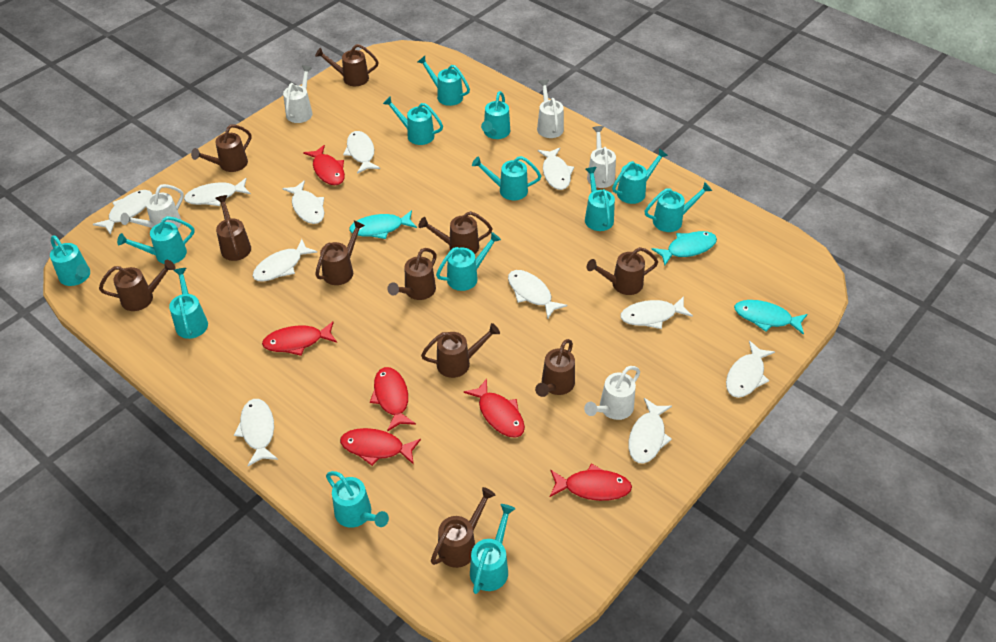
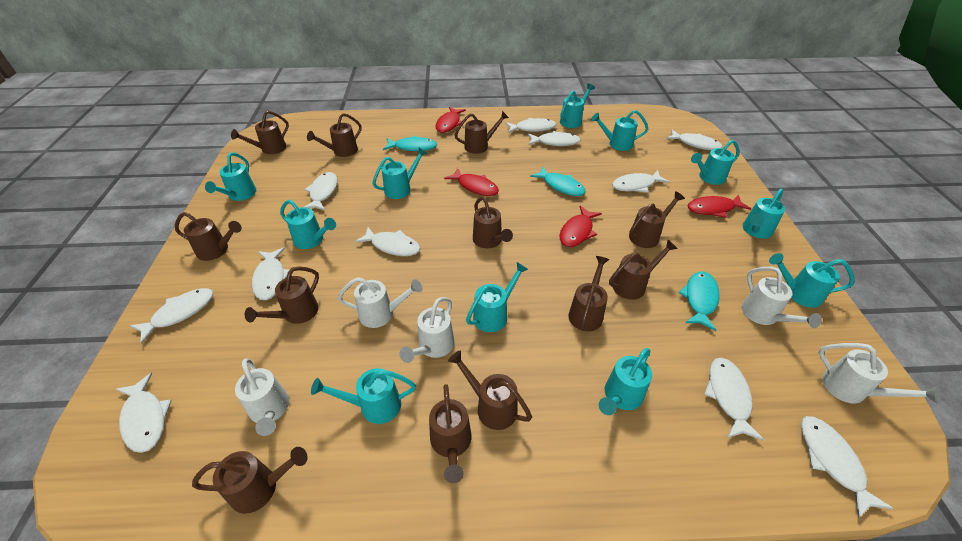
brown watering can: [99,260,176,311] [191,124,251,172] [216,195,251,261] [315,44,378,86] [315,220,365,285] [388,248,437,300] [419,211,492,254] [421,323,500,378] [431,487,496,568] [535,339,575,397] [587,247,658,295] = 11 -> [175,212,242,261] [192,447,308,514] [231,111,289,154] [245,266,319,324] [307,113,362,157] [429,384,472,483] [448,350,532,430] [455,111,509,154] [473,197,513,248] [568,256,610,331] [609,240,678,300] [629,191,685,248] = 12
red fish: [262,322,337,356] [303,145,345,185] [340,428,421,466] [370,367,416,432] [464,379,525,438] [550,464,632,501] = 6 -> [435,107,466,133] [444,168,499,196] [559,206,602,247] [687,195,751,218] = 4
turquoise watering can: [50,235,90,286] [117,216,195,264] [169,268,208,339] [326,471,389,528] [383,96,443,145] [418,56,470,106] [436,232,501,291] [470,504,515,594] [472,156,541,200] [481,91,510,139] [585,167,615,231] [612,148,668,204] [644,182,712,232] = 13 -> [205,152,256,201] [280,200,336,249] [311,368,416,424] [372,147,428,199] [466,262,528,332] [560,83,595,128] [591,110,648,151] [599,348,652,415] [691,140,739,185] [743,189,785,239] [769,253,855,308] = 11

